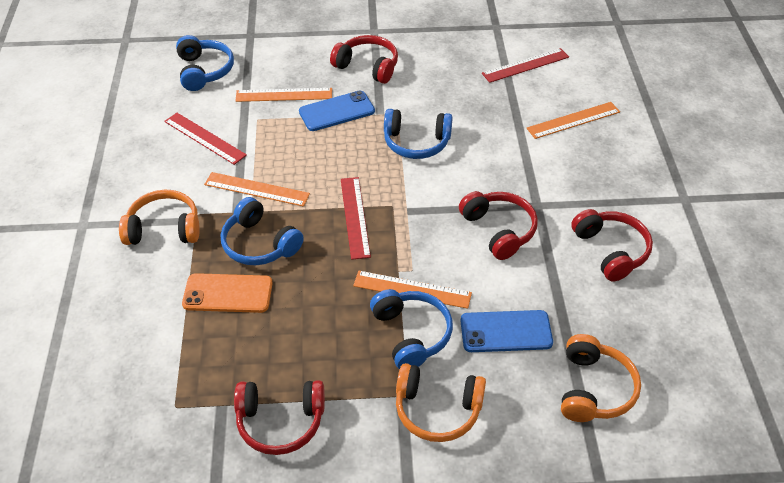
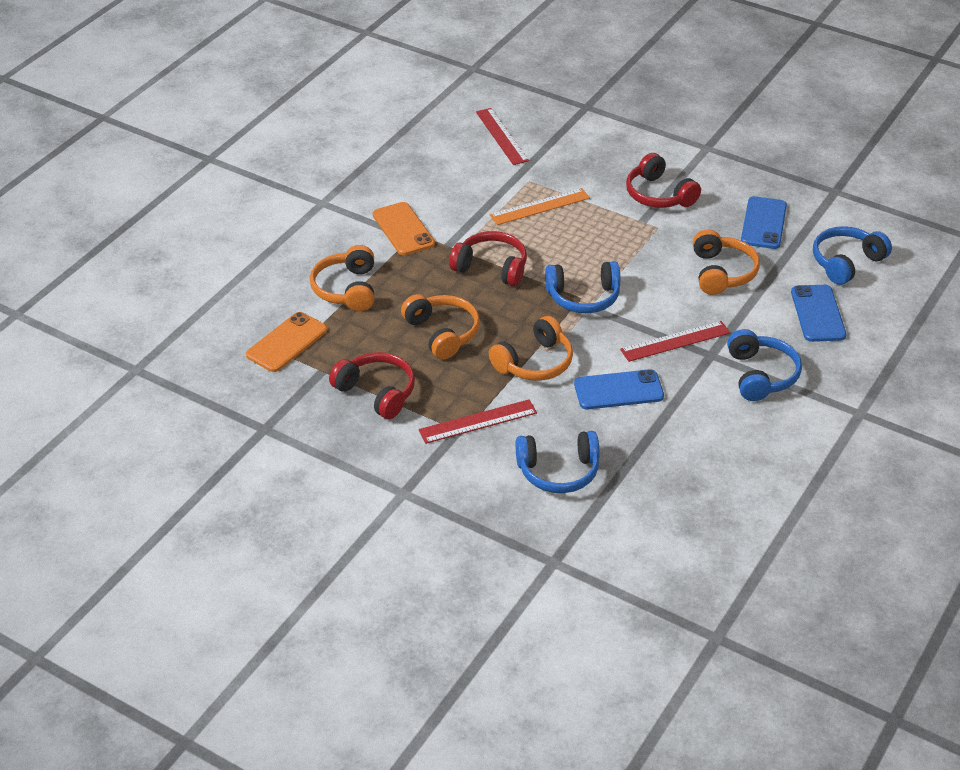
blue phone: [299,90,375,131] [461,310,553,352] = 2 -> [574,369,664,409] [741,196,787,249] [791,285,846,342] = 3
orange headphones: [119,190,199,245] [396,363,486,442] [561,334,641,422] = 3 -> [310,245,374,311] [401,294,480,360] [489,316,573,381] [693,229,760,295] = 4
orange phone: [182,273,273,313] = 1 -> [246,312,327,372] [373,202,435,255] = 2
orange ruler: [204,172,310,207] [236,88,332,102] [353,271,472,309] [527,102,620,139] = 4 -> [490,188,590,225] = 1
red headphones: [234,380,325,455] [330,35,398,84] [459,191,538,260] [571,209,653,282] = 4 -> [329,352,415,419] [449,231,527,286] [626,153,701,208] = 3

